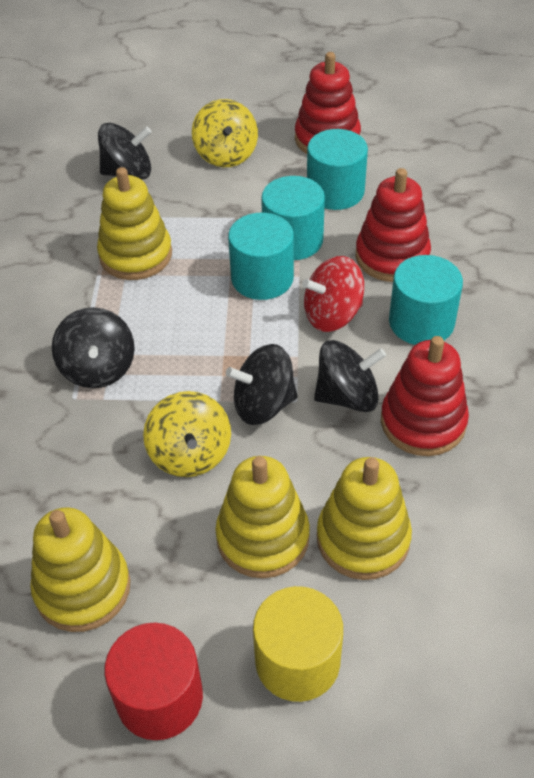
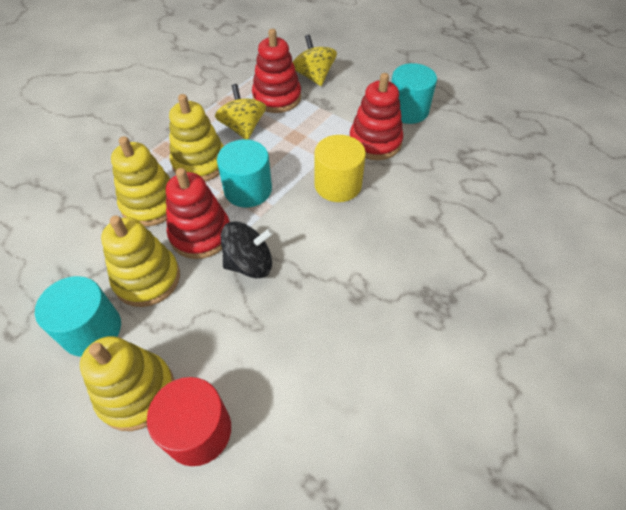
black spinning top: [52,307,135,388] [98,123,152,180] [226,344,298,425] [314,340,386,412] = 4 -> [221,221,274,278] = 1
red spinning top: [302,256,364,332] = 1 -> none = 0
turquoise cylinder: [228,212,294,300] [261,176,325,260] [307,129,368,210] [389,255,463,345] = 4 -> [35,276,121,357] [217,139,272,207] [391,63,437,124] = 3

